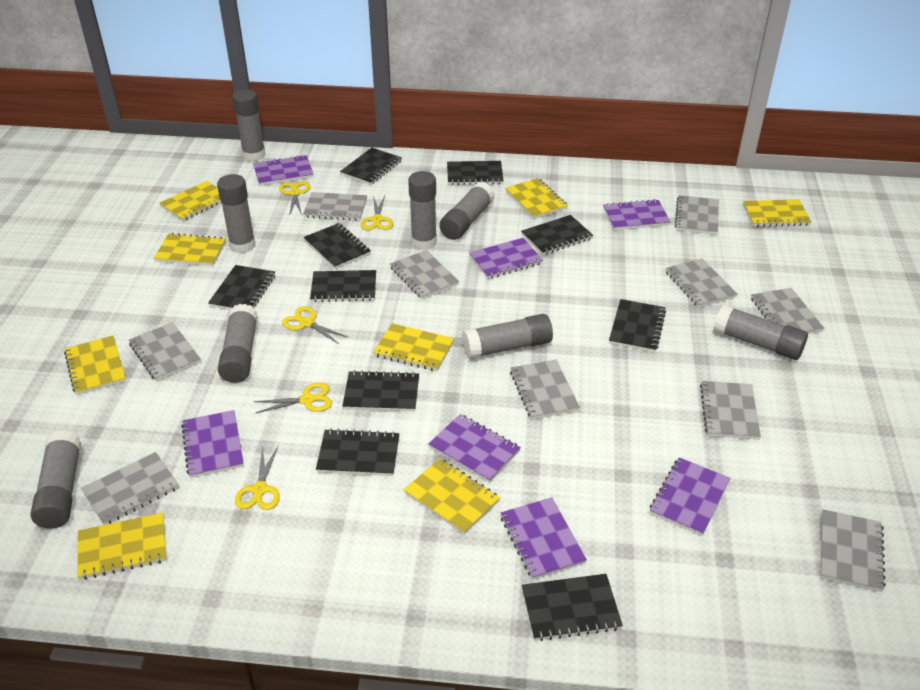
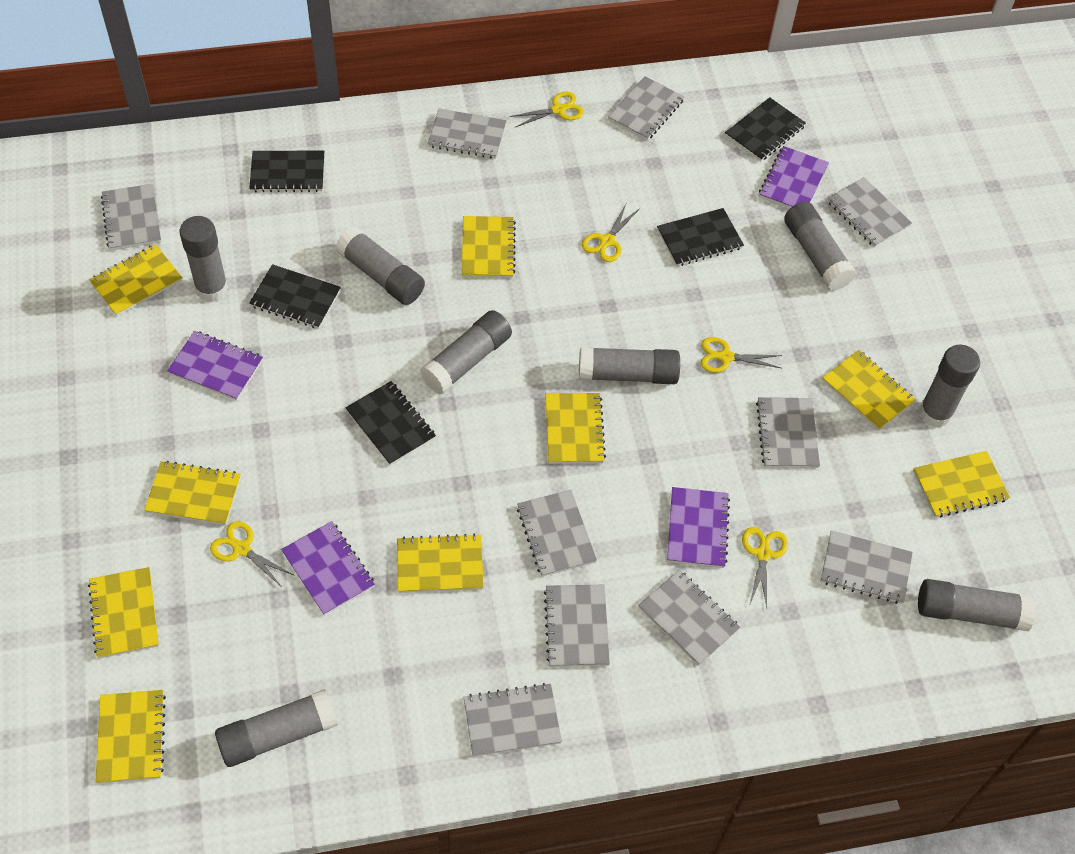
black notebook: [208,265,275,310] [304,223,371,269] [310,270,376,302] [316,429,399,476] [340,148,402,185] [342,370,419,411] [447,161,504,185] [521,215,593,255] [522,574,623,641] [609,299,666,352] = 10 -> [249,151,324,192] [249,264,341,329] [345,381,436,465] [657,208,744,266] [725,97,806,161] = 5
purple notebook: [181,410,244,478] [253,155,314,186] [428,414,521,482] [469,238,543,279] [501,497,587,580] [603,199,671,230] [650,457,730,536] = 7 -> [167,331,263,401] [281,521,375,616] [667,487,730,568] [759,146,829,208] = 4
yellow notebook: [64,335,126,395] [77,513,167,580] [153,233,226,266] [159,181,222,221] [373,323,454,371] [404,458,500,534] [506,178,568,219] [743,200,812,227] = 8 -> [88,567,159,658] [89,244,183,316] [95,690,166,784] [144,461,241,525] [397,534,484,593] [462,216,516,278] [545,393,606,464] [822,350,916,431] [913,451,1010,517] = 9

